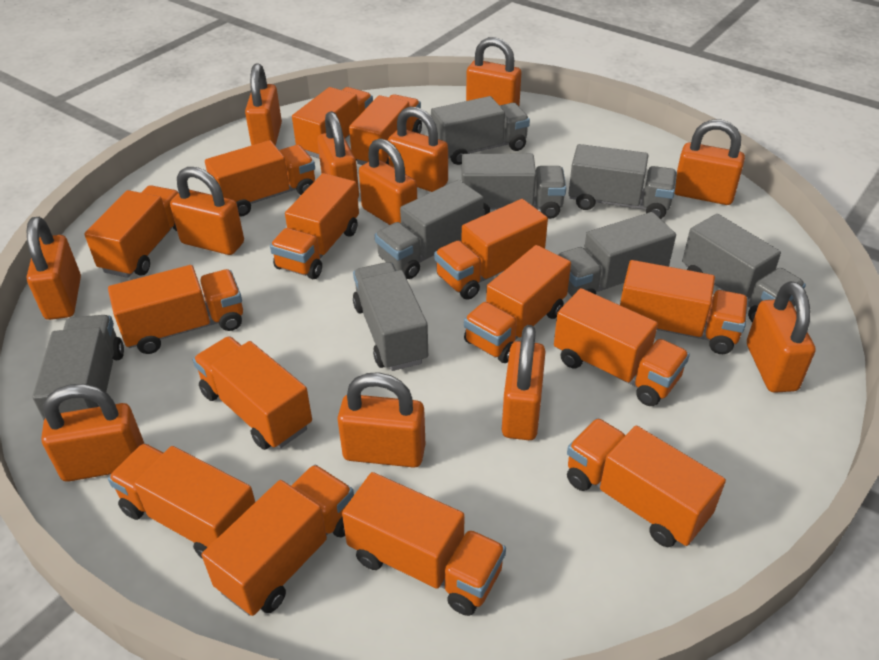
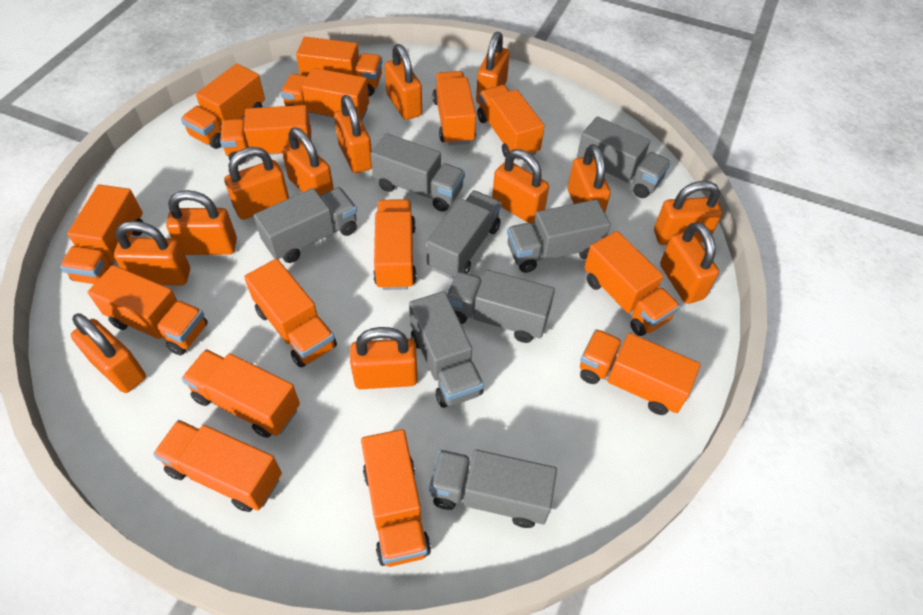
orange padlock: [26,217,81,320] [41,384,144,482] [170,167,244,255] [245,63,282,146] [317,111,359,198] [337,372,425,468] [359,138,417,225] [388,107,448,192] [466,37,521,106] [502,325,546,440] [674,120,745,205] [747,281,816,393] = 12 -> [71,313,146,393] [114,221,190,286] [166,190,237,255] [224,147,289,220] [282,128,334,196] [334,95,372,173] [350,327,418,389] [385,44,422,120] [476,32,510,104] [492,149,549,224] [568,144,611,212] [654,181,722,245] [660,222,719,304] = 13

